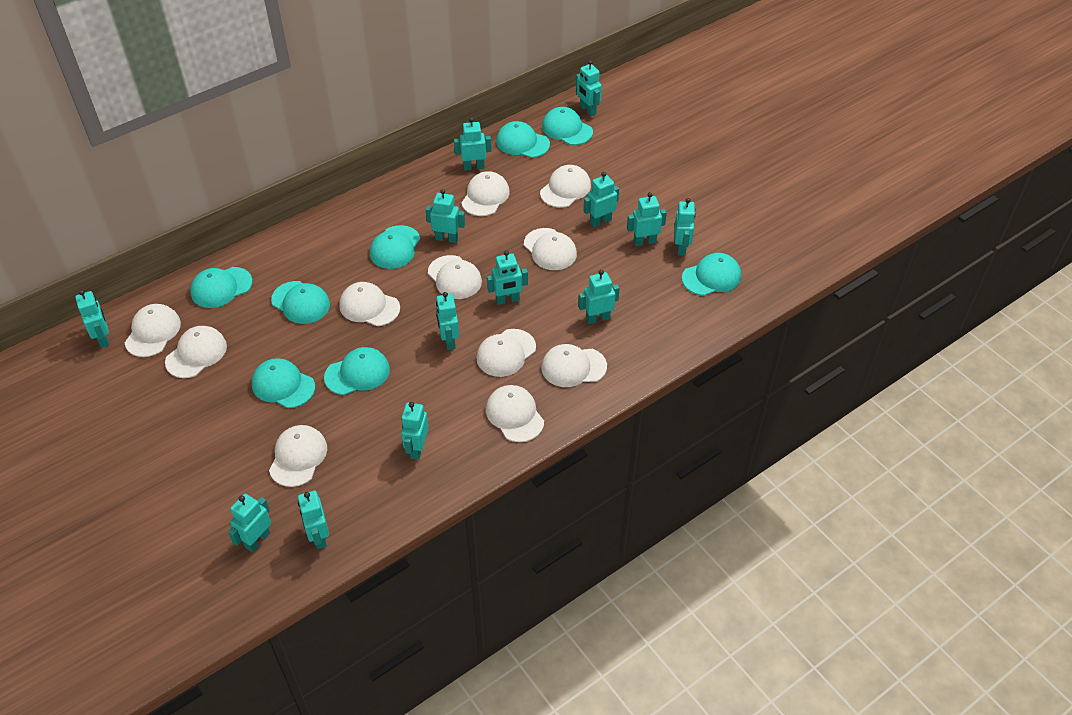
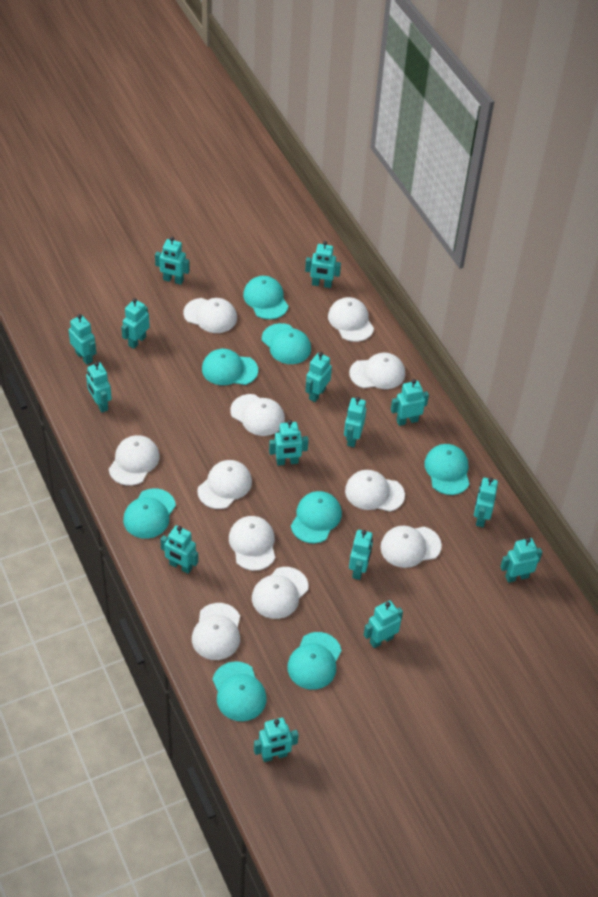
turquoise robot: [75,290,109,348] [228,494,271,552] [298,491,329,549] [401,402,429,460] [426,189,465,243] [436,292,459,350] [454,117,491,170] [487,251,528,305] [576,60,602,116] [578,270,620,324] [584,172,619,227] [627,192,667,246] [674,198,696,256] = 13 -> [69,314,96,365] [86,362,112,412] [121,298,150,349] [155,237,190,285] [160,525,198,574] [254,718,299,762] [269,420,308,466] [305,241,341,288] [305,352,332,402] [344,397,366,447] [349,530,373,580] [364,600,403,648] [391,379,429,426] [474,477,498,527] [500,538,542,583] = 15

